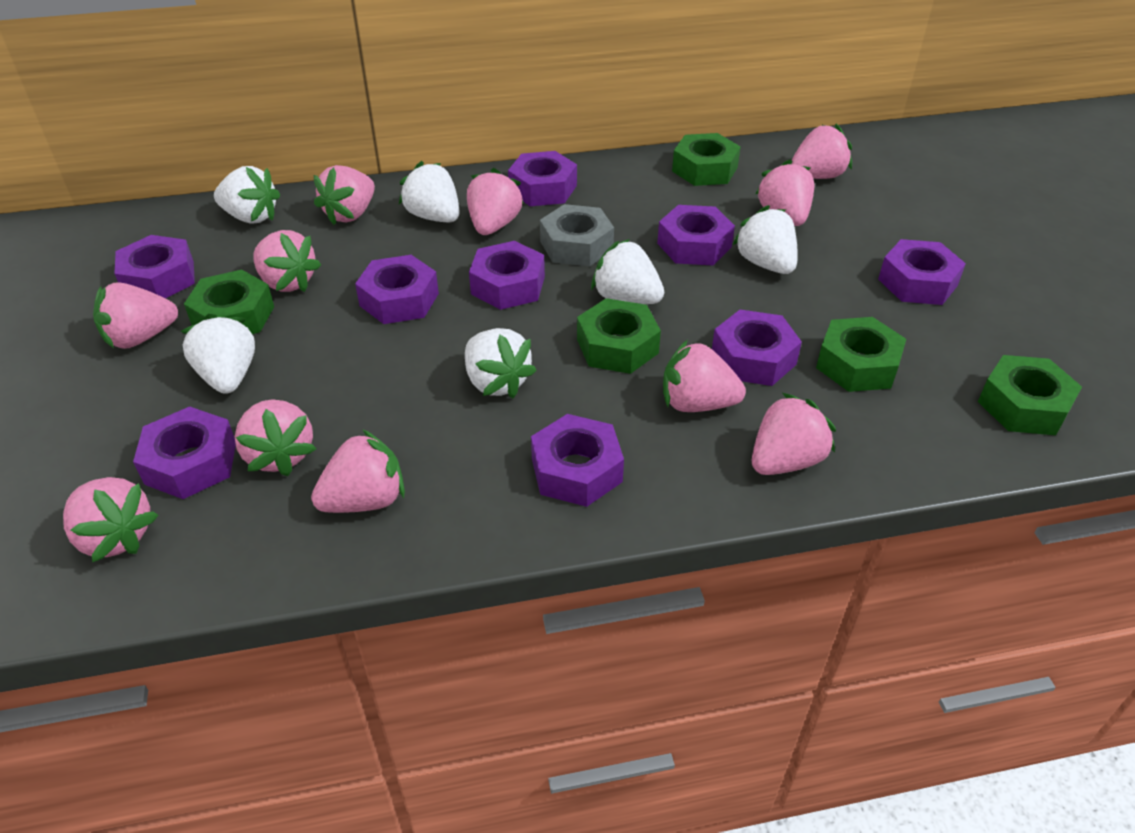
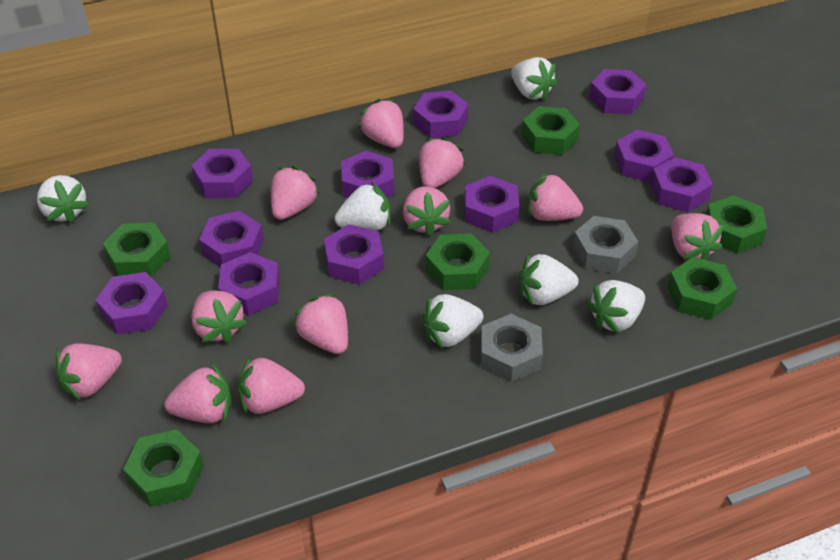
green nut: [184,269,274,334] [577,298,661,374] [672,133,741,186] [816,317,906,392] [978,355,1082,435] = 5 -> [103,223,171,277] [123,429,204,507] [426,234,490,290] [522,106,580,155] [667,257,737,320] [706,195,768,254] = 6
grey nut: [540,204,614,266] = 1 -> [481,314,543,382] [573,216,638,274] = 2
purple nut: [114,235,195,298] [133,406,236,499] [355,255,439,324] [469,241,545,310] [508,151,577,206] [531,414,624,507] [657,205,735,266] [712,310,802,386] [878,239,966,305] = 9 -> [96,272,168,334] [191,149,253,198] [199,211,264,268] [218,252,280,315] [324,224,384,285] [341,150,394,198] [413,91,469,138] [464,176,519,233] [589,69,646,114] [614,130,674,182] [650,157,713,212] = 11

